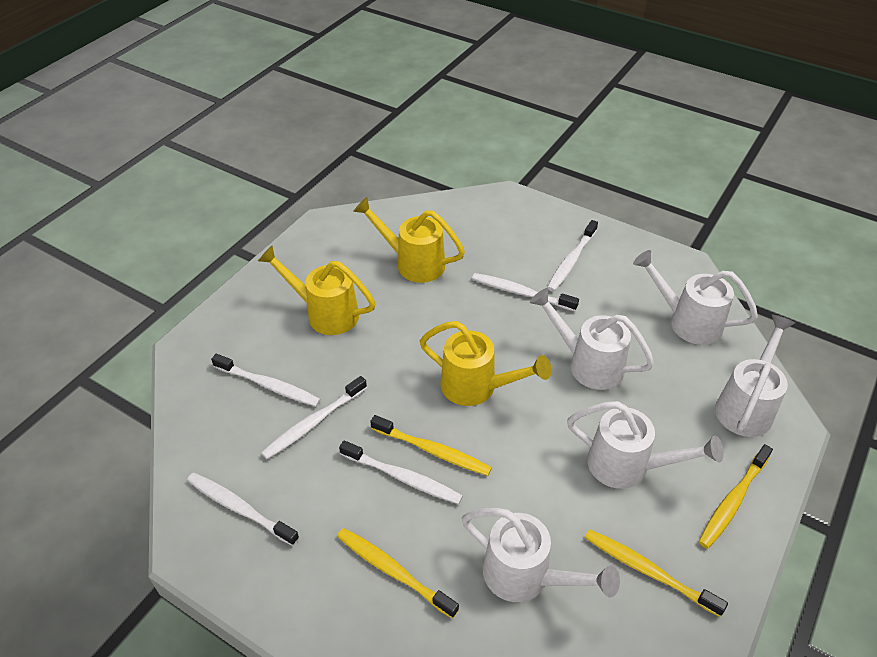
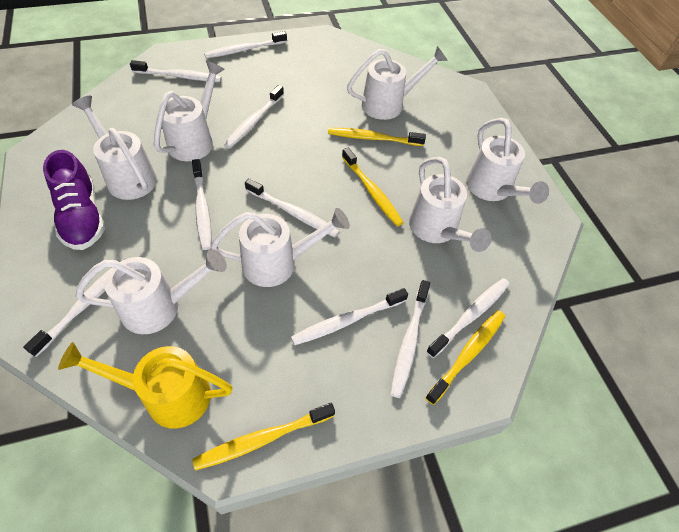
purple shoe: none = 0 -> [43,150,105,250] = 1
white toothbrush: [187,472,299,546] [211,354,321,407] [261,376,367,459] [339,440,463,504] [472,273,579,311] [547,220,598,292] = 6 -> [23,257,128,357] [130,60,222,82] [192,159,212,250] [204,31,287,58] [224,85,284,149] [245,178,339,237] [291,288,408,345] [390,280,430,398] [426,278,510,358] = 9
white watering can: [462,508,620,602] [530,288,654,390] [567,401,724,489] [633,250,758,345] [715,315,795,437] = 5 -> [72,95,157,200] [75,249,227,334] [154,61,225,161] [210,208,350,287] [347,46,448,120] [409,157,491,252] [466,118,549,204] = 7
yellow watering can: [258,246,376,335] [353,197,465,283] [420,321,552,406] = 3 -> [58,342,233,429] = 1

